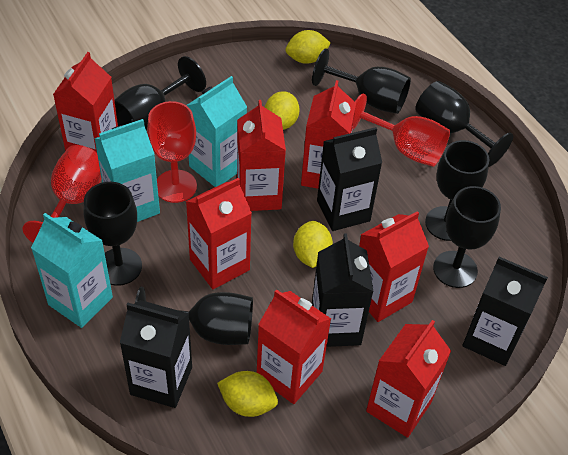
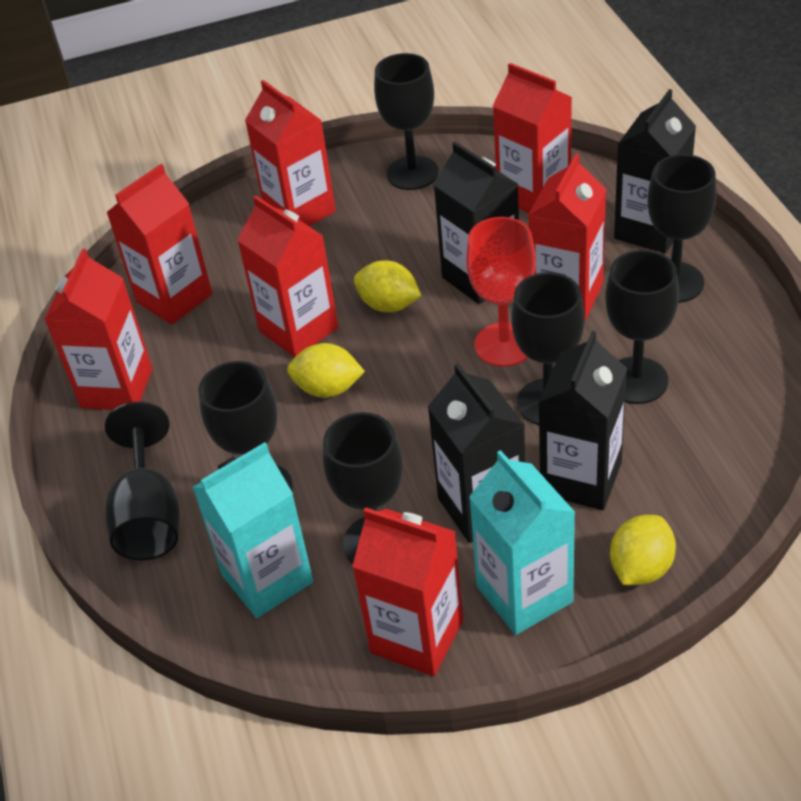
red goblet: [23,145,102,243] [147,101,197,203] [352,94,450,167] = 3 -> [466,217,536,367] = 1
turquoise carton: [31,213,113,328] [94,119,160,222] [186,76,247,187] = 3 -> [192,442,313,618] [469,450,575,635] = 2
yellow lemon: [217,371,278,417] [265,91,300,130] [285,30,331,64] [293,221,333,268] = 4 -> [287,343,365,398] [354,260,421,312] [610,515,676,585] = 3

